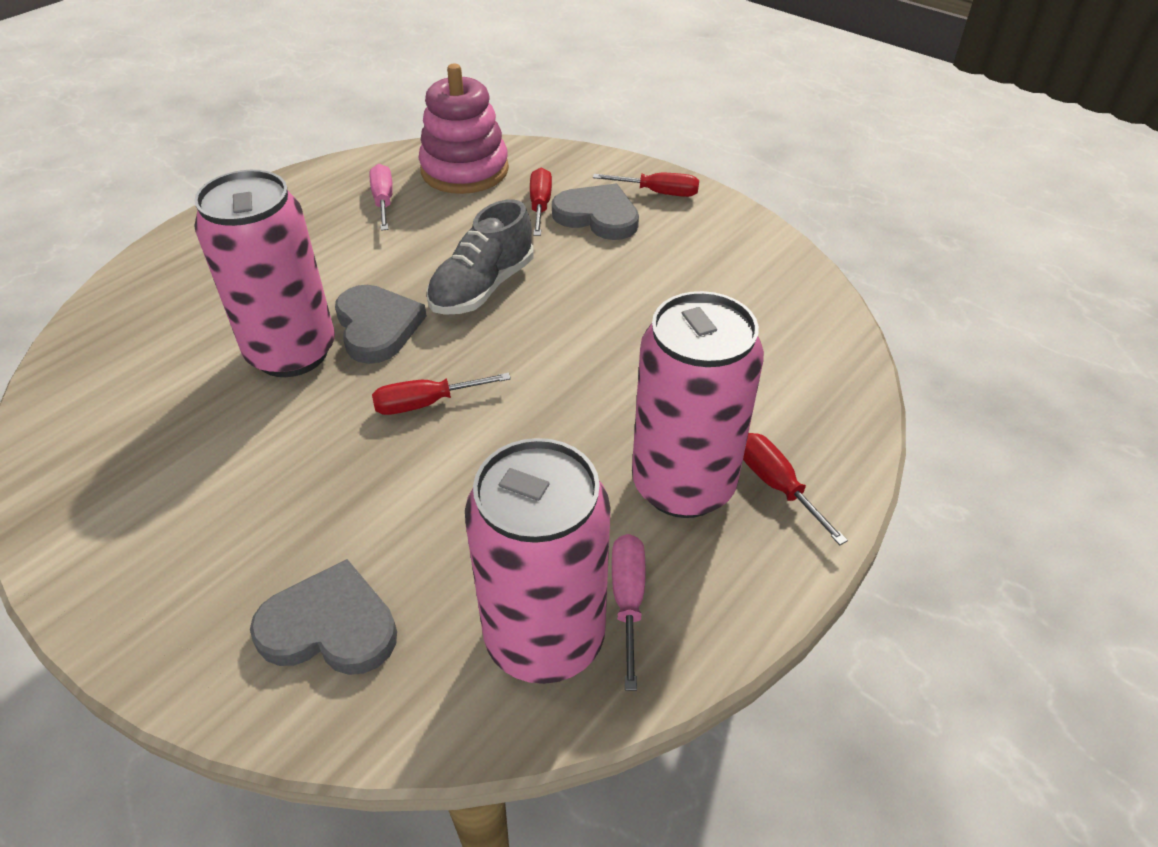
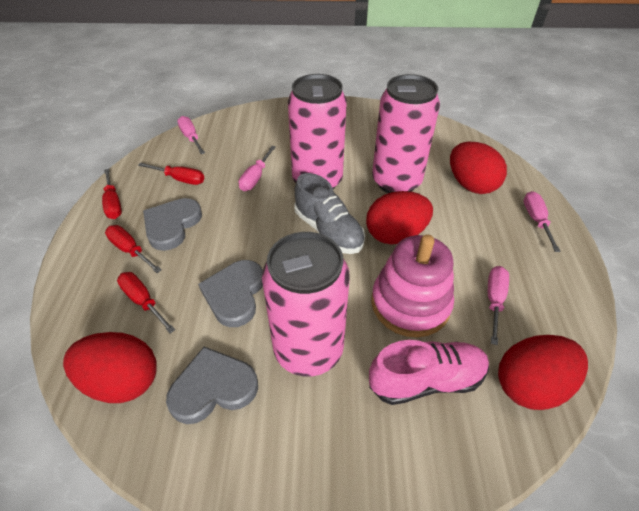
pink screwdriver: [369,164,393,231] [612,534,645,691] = 2 -> [177,116,205,154] [239,146,276,191] [488,266,509,345] [524,191,561,252] = 4
pink shoe: none = 0 -> [369,340,489,405] = 1
red egg: none = 0 -> [63,332,157,403] [366,191,433,245] [450,142,507,194] [498,335,588,410] = 4

